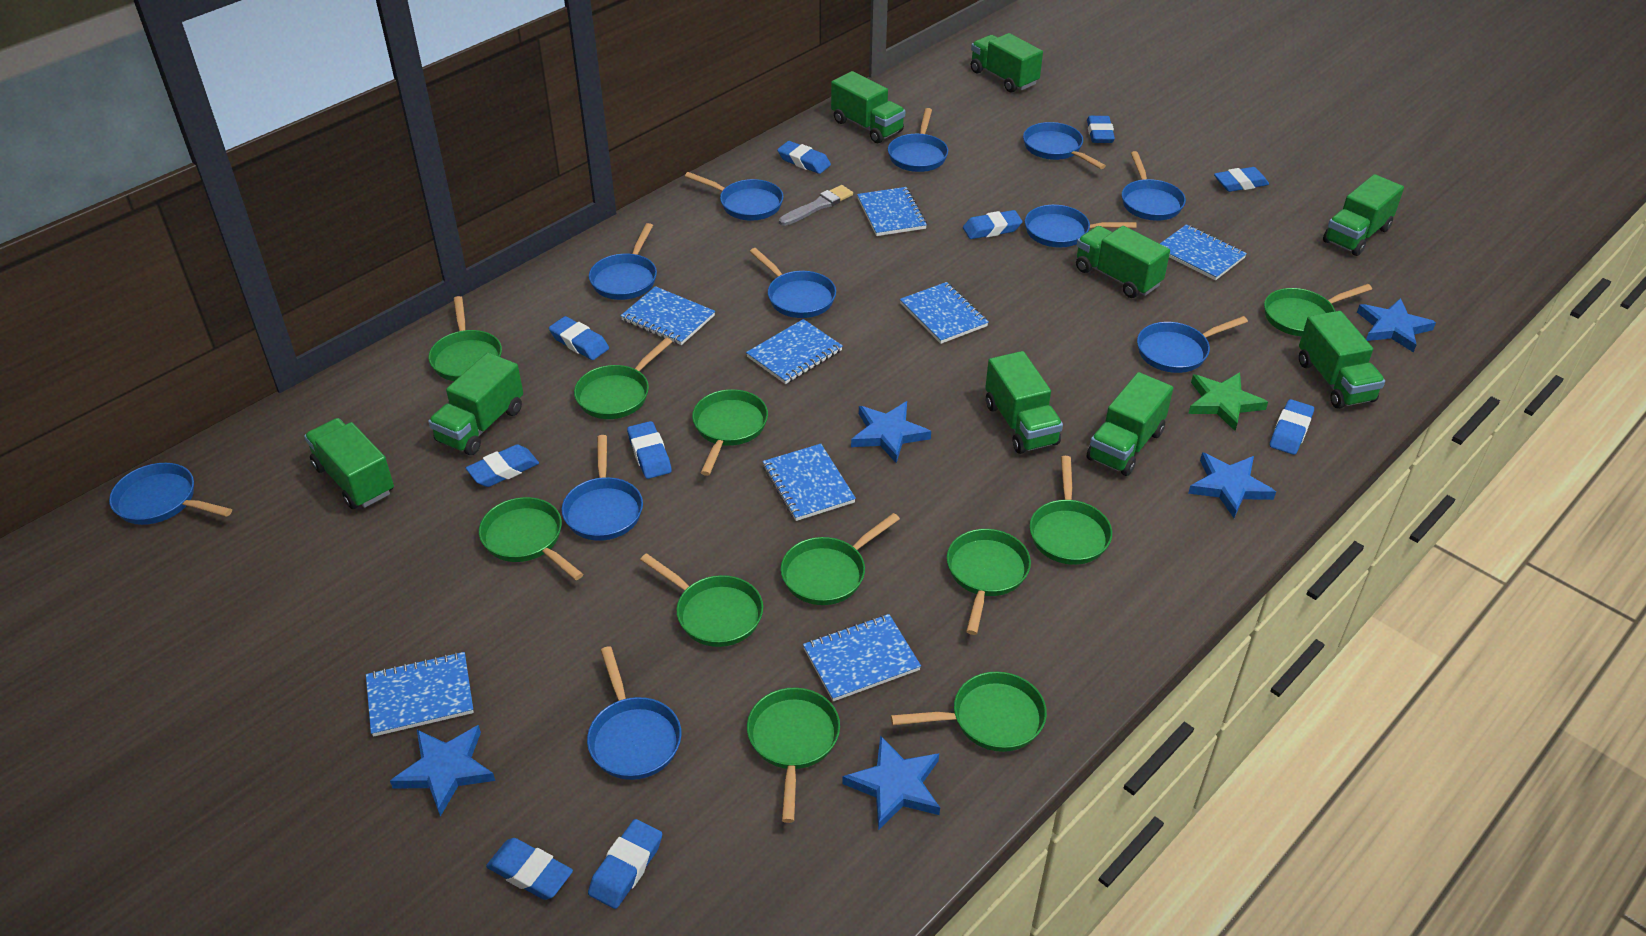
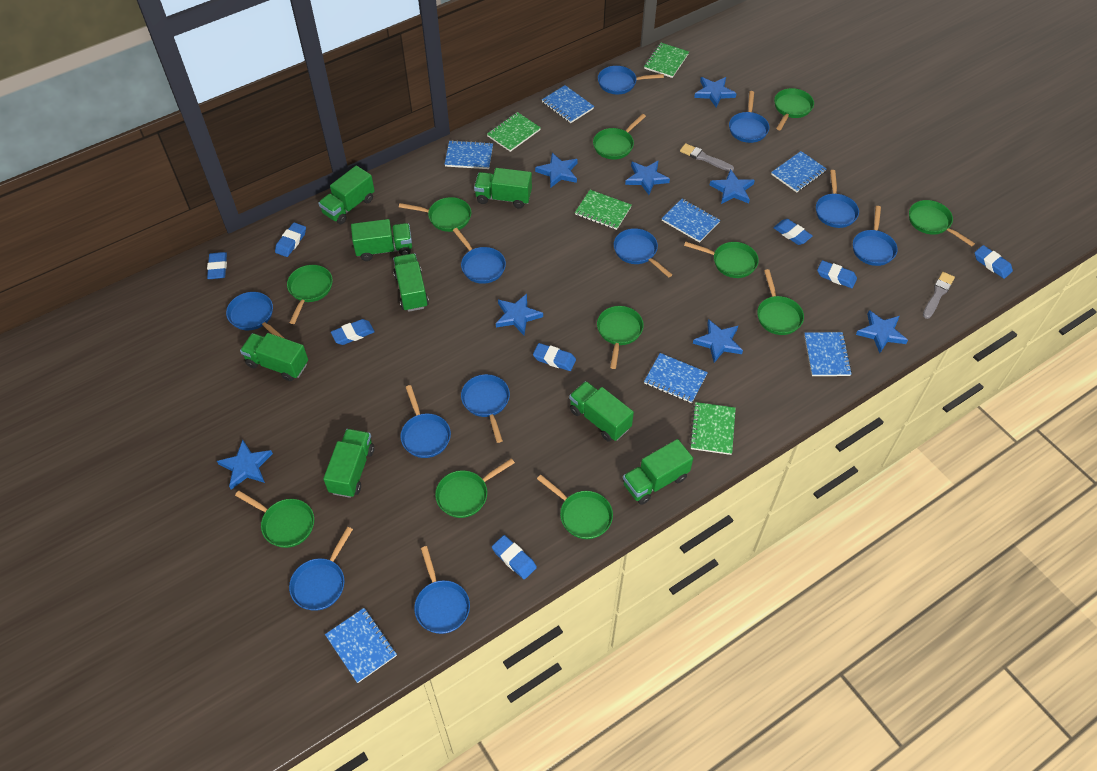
blue eraser: [466,445,539,487] [486,838,573,900] [549,316,609,360] [588,819,662,909] [627,421,672,479] [777,141,831,174] [963,210,1022,239] [1087,116,1115,143] [1214,167,1269,192] [1270,399,1314,455] = 10 -> [207,252,227,279] [275,222,306,257] [331,319,375,345] [492,535,537,579] [533,343,576,371] [773,219,813,245] [817,260,857,288] [975,245,1013,279] = 8
blue notebook: [366,652,474,737] [621,286,715,345] [746,319,843,384] [763,444,856,521] [803,614,921,701] [857,187,927,236] [900,282,989,344] [1160,224,1247,280] = 8 -> [325,608,397,683] [444,140,493,169] [542,85,594,123] [644,353,708,403] [662,199,720,243] [771,151,827,193] [804,332,852,376] = 7
blue star: [390,725,495,817] [842,735,940,830] [851,401,931,463] [1188,452,1276,518] [1357,298,1436,353] = 5 -> [217,440,273,490] [496,294,543,335] [535,153,578,188] [625,160,670,195] [693,319,743,363] [694,77,737,108] [710,169,755,204] [856,310,908,353] = 8
green notebook: none = 0 -> [487,112,541,152] [575,190,631,230] [644,43,689,78] [690,402,736,455] = 4
green star: [1188,372,1268,431] = 1 -> none = 0
green truck: [304,418,394,509] [428,352,523,455] [831,71,905,143] [971,33,1043,93] [985,351,1063,454] [1076,226,1170,298] [1087,372,1173,476] [1299,311,1385,409] [1323,174,1404,256] = 9 -> [240,333,308,381] [318,165,375,224] [323,429,374,498] [351,219,412,261] [393,253,429,312] [474,168,532,209] [569,381,634,442] [623,439,693,505] = 8
grey brush: [779,185,853,226] = 1 -> [680,143,734,171] [923,272,955,319] = 2

